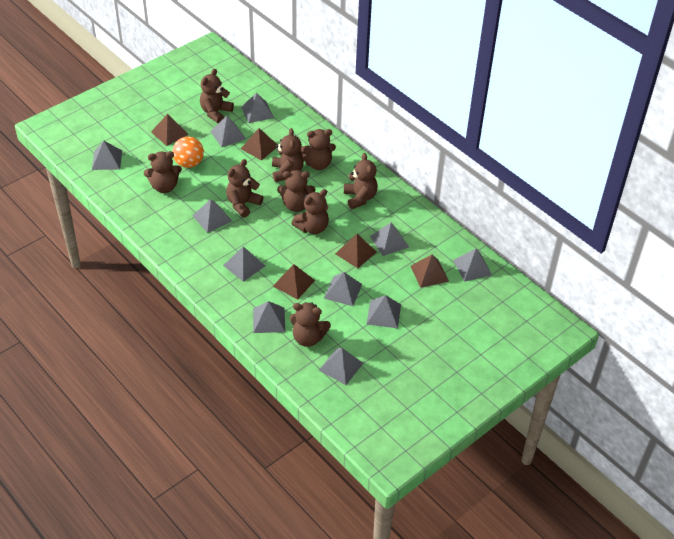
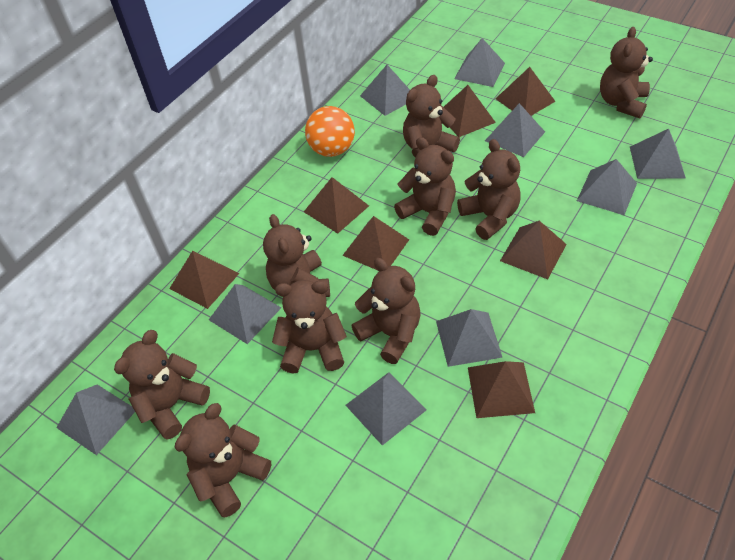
brown pyramid: [151,114,189,146] [241,128,277,160] [273,264,315,299] [335,234,376,268] [411,255,449,288] = 5 -> [169,251,239,309] [304,177,369,234] [342,216,409,270] [444,85,496,137] [468,361,535,418] [495,67,556,116] [500,221,567,279] = 7
grey pyramid: [92,141,122,170] [192,199,232,233] [210,116,246,147] [223,246,265,282] [241,93,274,123] [253,301,285,333] [319,348,363,385] [324,272,362,306] [367,295,401,328] [370,223,409,256] [453,248,492,282] = 11 -> [56,385,135,455] [209,284,281,344] [345,372,426,446] [360,65,410,116] [436,309,503,367] [454,38,505,87] [485,103,545,157] [577,159,637,215] [630,129,686,179] = 9

